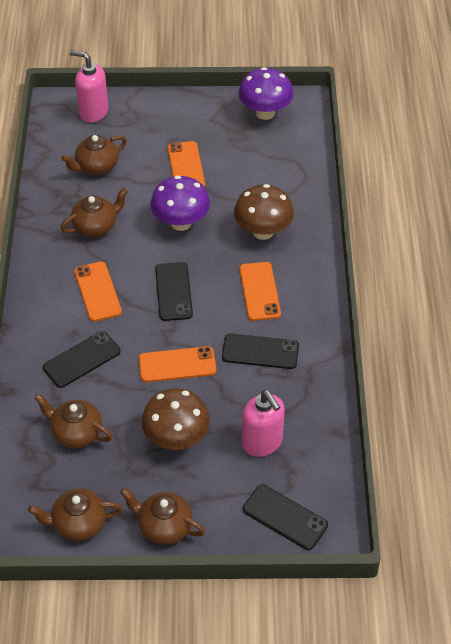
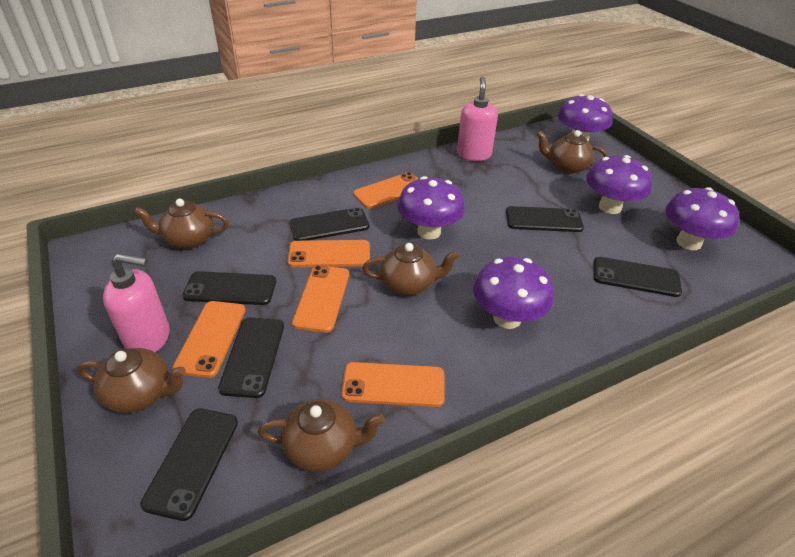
black phone: [43,331,121,388] [155,262,193,321] [222,334,299,369] [243,484,328,550] = 4 -> [140,408,238,521] [182,271,276,305] [218,318,284,398] [289,207,369,241] [506,206,584,232] [594,257,682,297] = 6
brown mushroom: [141,388,210,450] [234,184,294,240] = 2 -> none = 0
orange phone: [74,261,122,322] [139,346,216,382] [168,141,205,188] [239,262,281,321] = 4 -> [173,301,246,378] [288,240,370,267] [292,265,349,332] [341,362,445,407] [353,172,418,209] = 5
purple mushroom: [151,175,210,231] [238,67,294,120] = 2 -> [397,176,465,240] [473,256,554,329] [558,94,613,142] [586,155,652,214] [665,187,739,250] = 5

